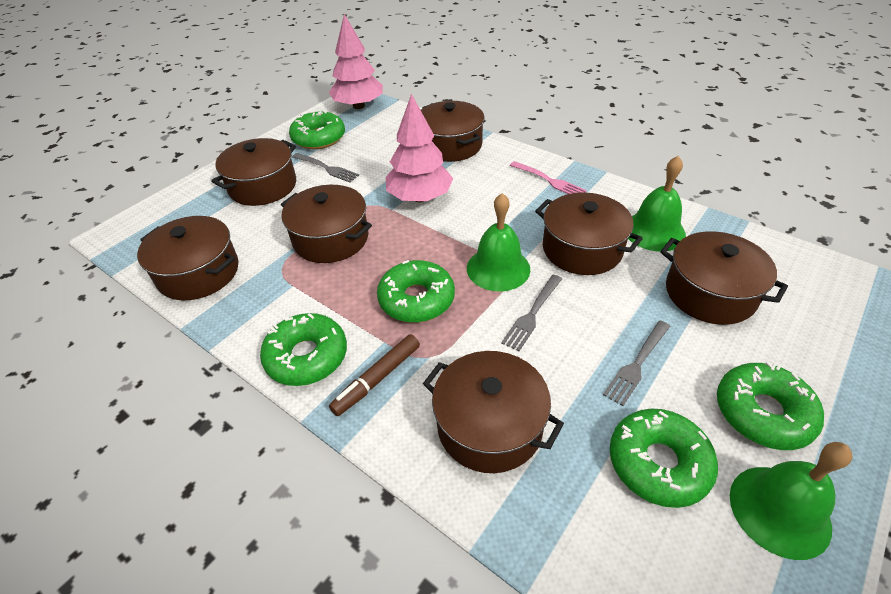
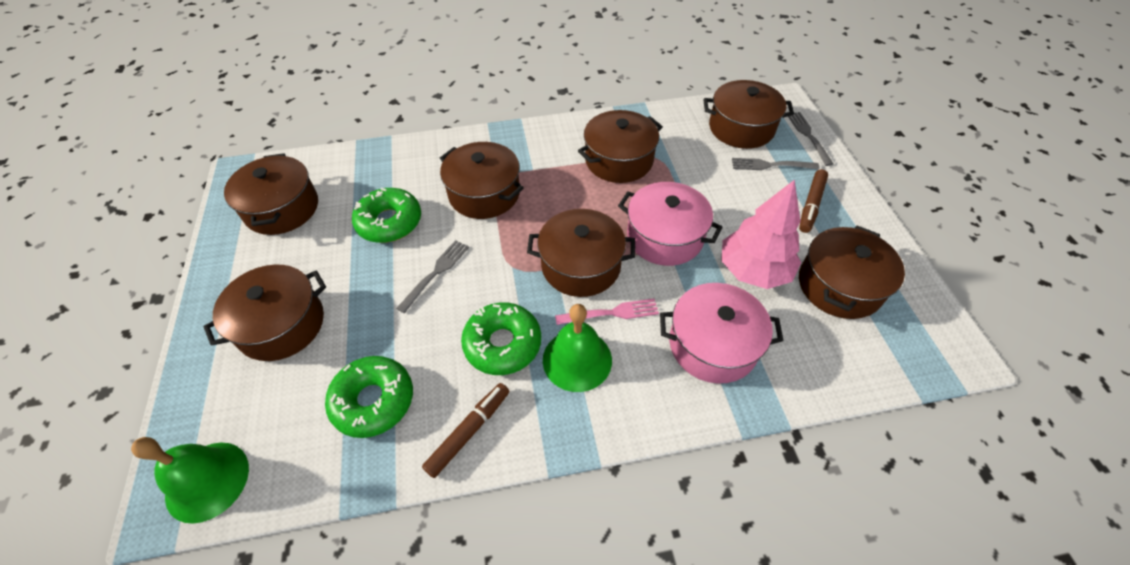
brown marker: [329,334,420,416] = 1 -> [422,383,509,478] [799,169,828,233] = 2
green bell: [467,193,530,291] [628,156,686,252] [730,442,853,560] = 3 -> [131,437,249,524] [543,304,612,392] = 2
green donut: [260,313,347,386] [289,111,345,149] [377,260,455,323] [610,408,718,508] [717,362,824,450] = 5 -> [325,356,413,438] [352,188,421,243] [461,302,541,375] = 3
pink pot: none = 0 -> [618,182,723,266] [660,283,784,384] = 2
pink tree: [329,14,383,109] [386,94,453,202] = 2 -> [721,180,801,289] = 1

